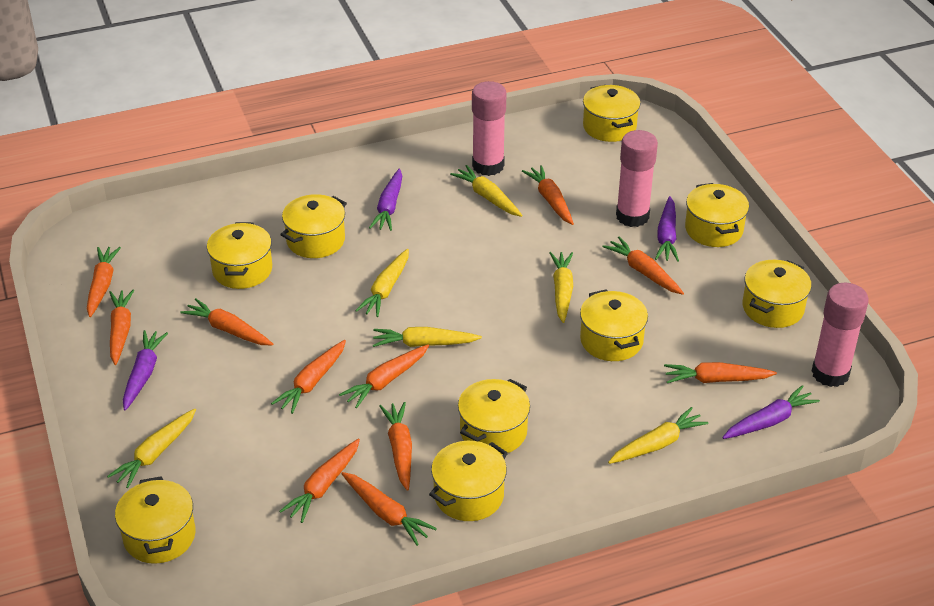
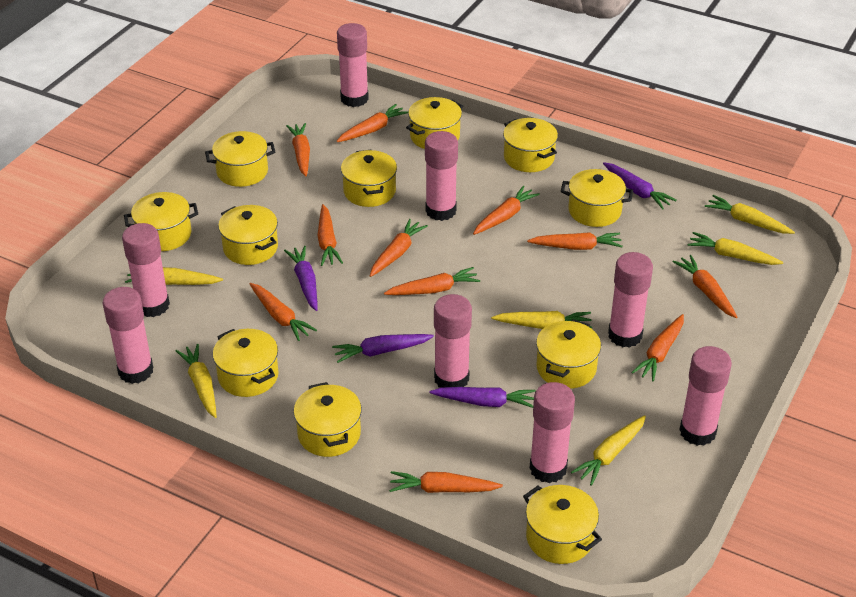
pink glue stick: [472,81,506,176] [616,130,658,227] [812,283,868,387] = 3 -> [103,287,153,384] [122,223,170,317] [337,23,369,107] [425,131,458,221] [434,294,472,388] [529,382,575,483] [608,252,653,348] [679,346,732,446] = 8
yellow pot: [115,476,195,564] [207,222,272,289] [280,194,347,258] [429,441,508,521] [458,379,530,455] [580,289,648,361] [583,85,641,142] [685,183,749,247] [743,260,812,328] = 9 -> [124,192,198,251] [205,131,275,187] [213,329,279,397] [218,205,278,265] [293,382,362,457] [341,150,397,207] [406,97,463,149] [503,118,558,172] [523,485,602,564] [536,319,601,389] [561,169,633,227] = 11

